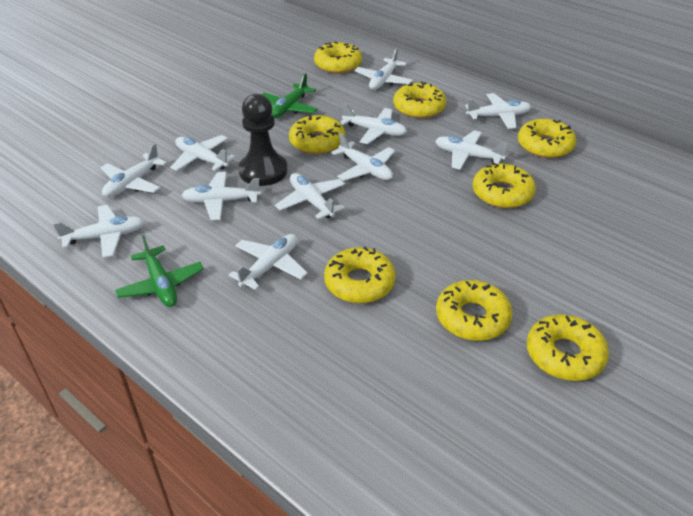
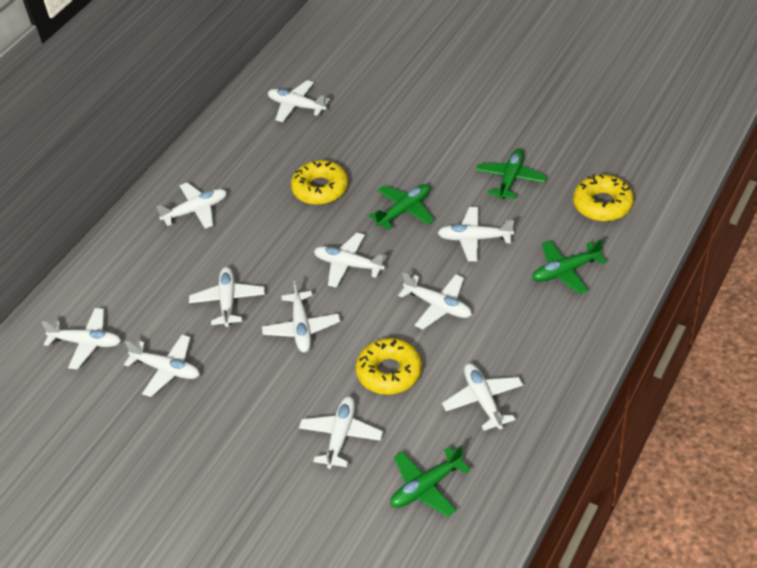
black pawn: [239,94,287,186] = 1 -> none = 0
green plane: [115,235,204,307] [262,73,318,118] = 2 -> [369,184,434,230] [390,446,470,517] [476,149,547,200] [532,239,607,294] = 4
yellow donut: [289,115,345,154] [314,42,362,74] [324,247,396,303] [393,81,446,118] [436,280,513,341] [473,163,536,208] [518,119,576,158] [527,314,609,381] = 8 -> [291,160,348,205] [356,338,422,395] [573,174,634,221] = 3

